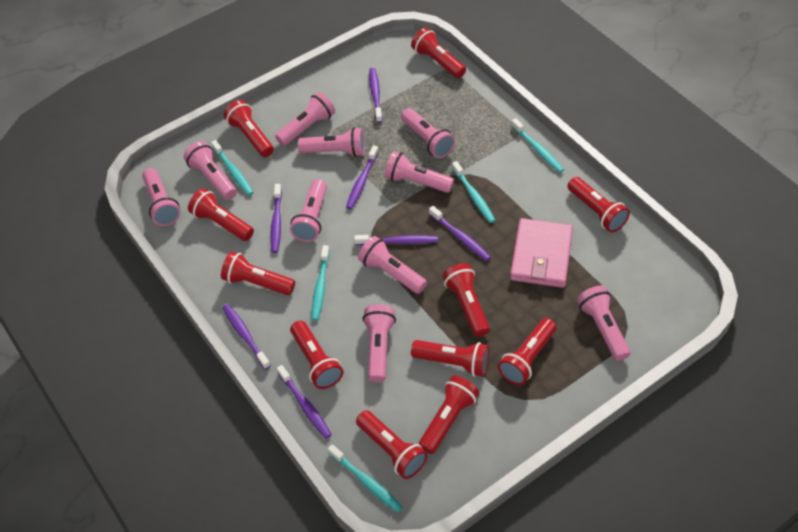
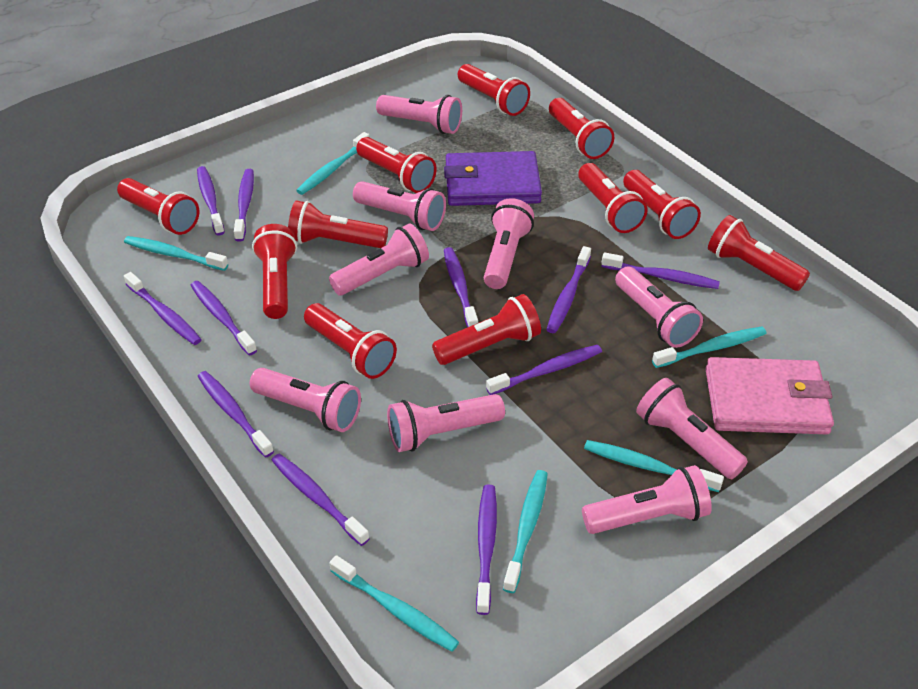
pink flashlight: [142,168,181,226] [184,141,237,200] [275,92,335,146] [290,179,327,242] [298,127,365,157] [358,236,427,294] [362,304,396,382] [385,151,454,193] [401,108,455,158] [577,286,631,361] = 10 -> [250,368,361,432] [329,223,429,295] [353,181,446,231] [376,95,462,134] [387,394,505,452] [484,198,534,289] [582,465,712,534] [615,267,703,348] [636,378,748,479] = 9
purple toothbrush: [222,304,271,370] [271,184,282,253] [277,365,332,439] [346,145,379,209] [354,235,438,245] [369,68,382,123] [429,206,491,261] = 7 -> [124,272,202,345] [190,281,257,356] [197,166,225,235] [198,371,274,457] [234,169,254,242] [271,454,370,546] [444,247,478,327] [476,485,497,615] [486,345,602,395] [547,246,591,333] [601,252,720,289] = 11
purple wallet: none = 0 -> [444,151,542,206] = 1
turquoise toothbrush: [211,140,254,196] [311,245,330,321] [328,444,403,513] [452,161,495,223] [511,118,564,173] = 5 -> [124,236,228,271] [296,132,370,195] [329,555,459,652] [503,470,548,593] [584,440,724,492] [652,327,766,368] = 6

